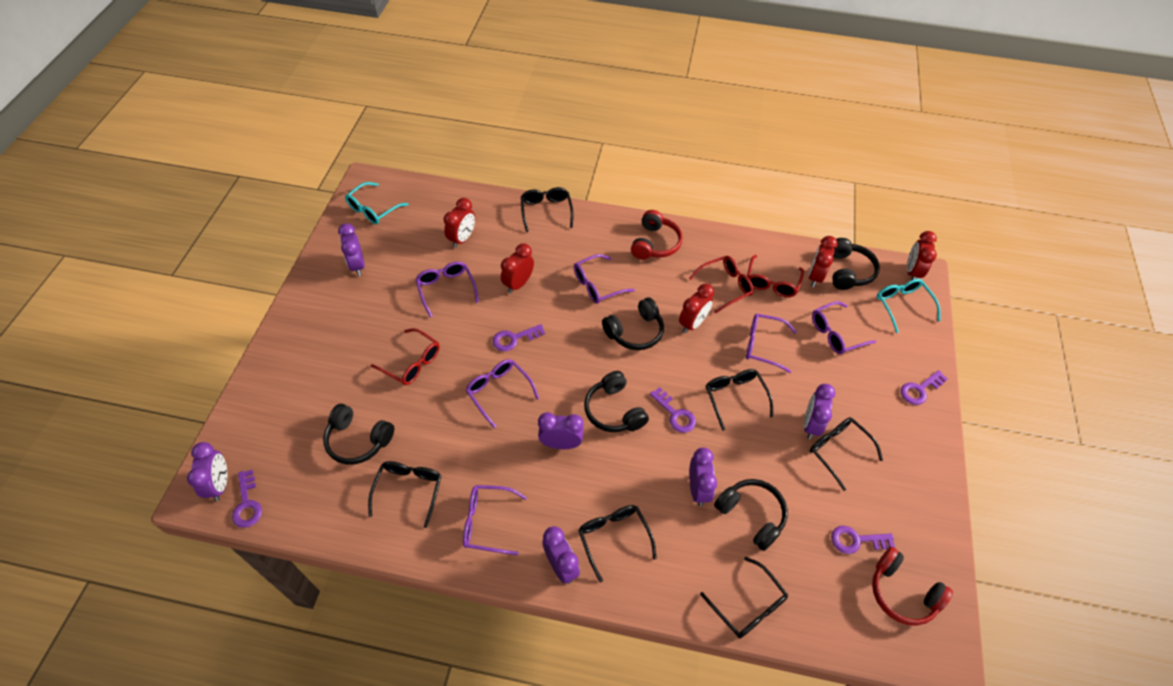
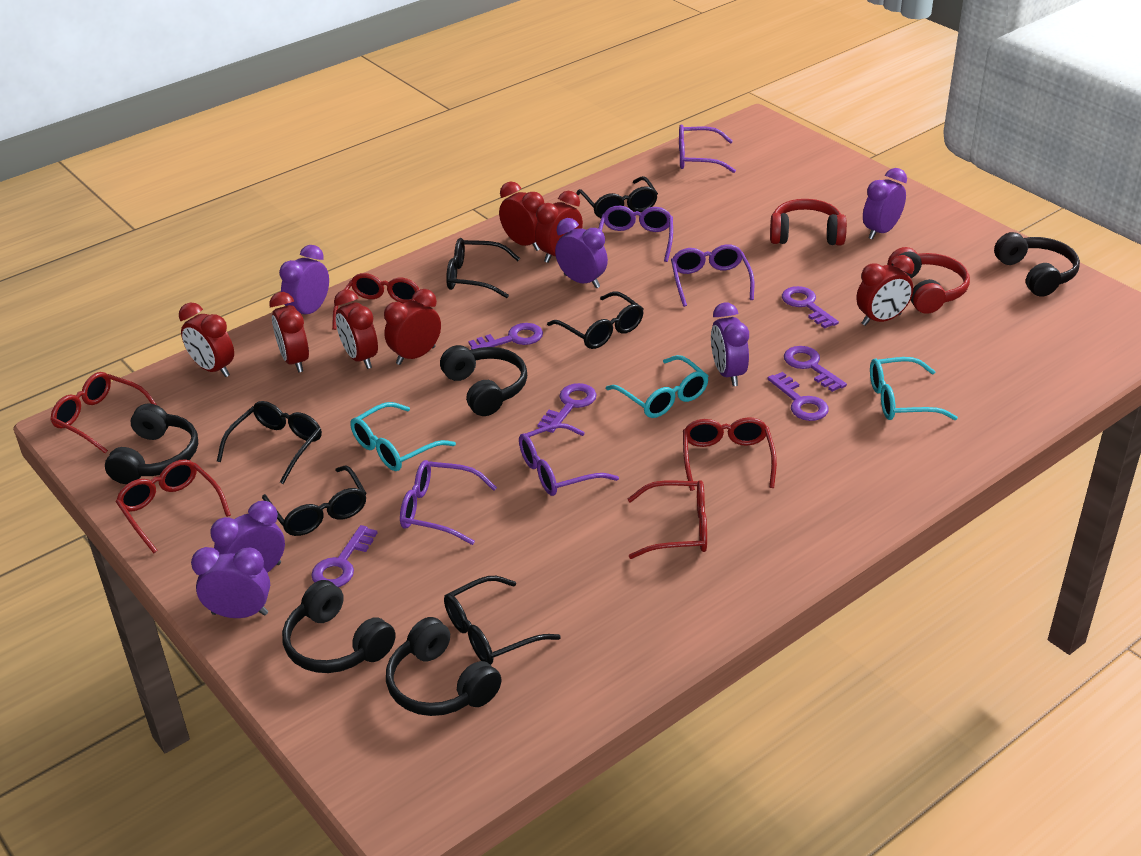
purple glasses: [415,262,479,318] [463,485,527,555] [465,359,539,428] [574,254,635,304] [746,314,797,373] [812,301,876,354] = 6 -> [400,460,497,545] [519,423,619,496] [598,206,673,262] [671,244,754,307] [679,124,736,173] = 5
purple key: [232,470,262,528] [493,324,545,351] [650,387,696,433] [831,526,895,554] [901,370,948,405] = 5 -> [311,525,377,587] [468,323,543,350] [537,383,597,433] [767,372,829,421] [782,286,839,329] [784,346,847,392] = 6
red clock: [443,198,475,248] [501,243,534,294] [679,284,714,333] [808,236,838,287] [907,231,937,280] = 5 -> [179,303,234,377] [269,292,309,373] [334,289,378,369] [384,289,441,365] [499,181,544,251] [535,191,583,263] [856,255,914,326] = 7
red glasses: [371,328,440,385] [689,256,754,314] [747,255,804,297] = 3 -> [50,372,158,453] [116,459,231,553] [332,273,420,330] [628,480,707,559] [683,417,777,491] = 5
turquoise glasses: [345,182,408,224] [877,279,941,333] = 2 -> [350,402,456,471] [606,355,709,418] [870,357,958,420] = 3

